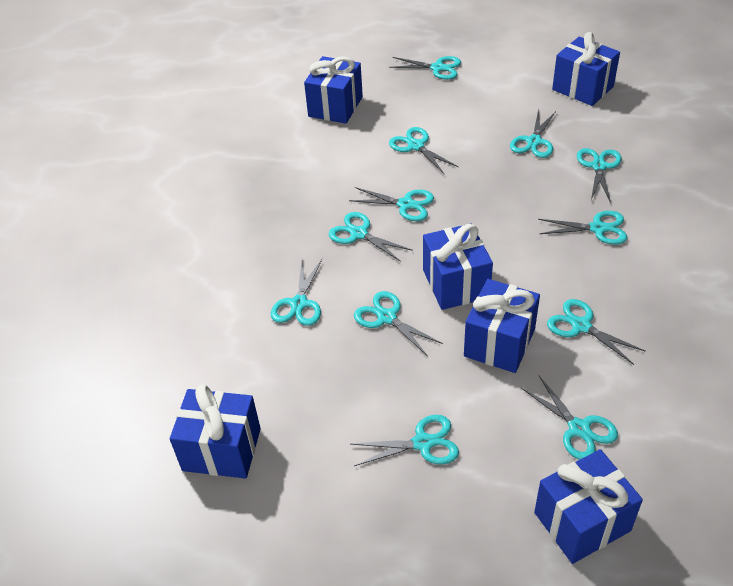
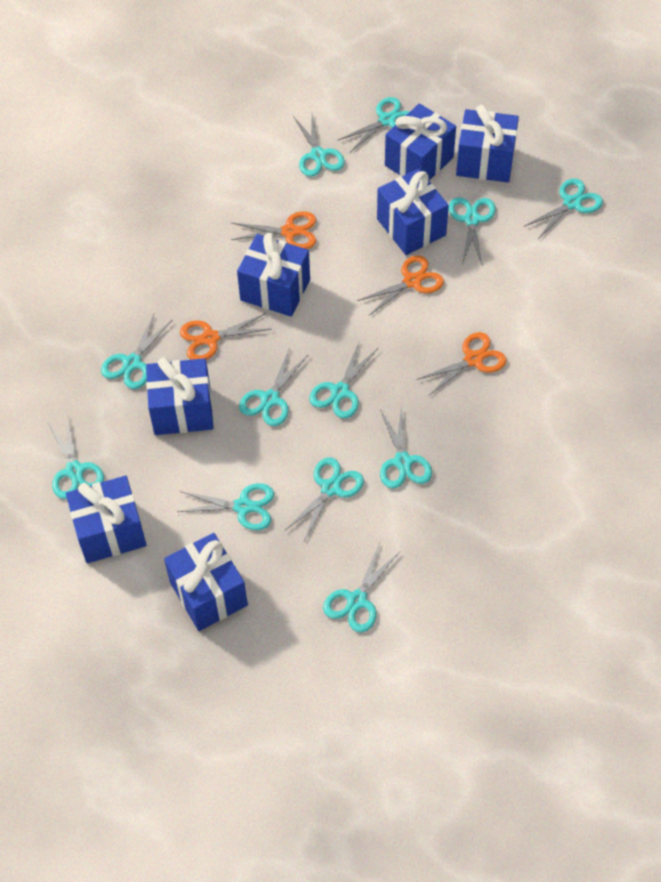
blue gift: [170,384,261,479] [304,56,363,124] [423,224,493,310] [464,279,540,373] [534,449,643,564] [552,32,620,106] = 6 -> [66,476,147,563] [146,357,213,435] [164,533,248,631] [237,233,310,317] [377,169,449,255] [385,103,456,181] [456,105,519,182] = 7
orange scissors: none = 0 -> [180,313,272,360] [231,212,316,249] [357,255,444,316] [417,332,507,395] = 4

